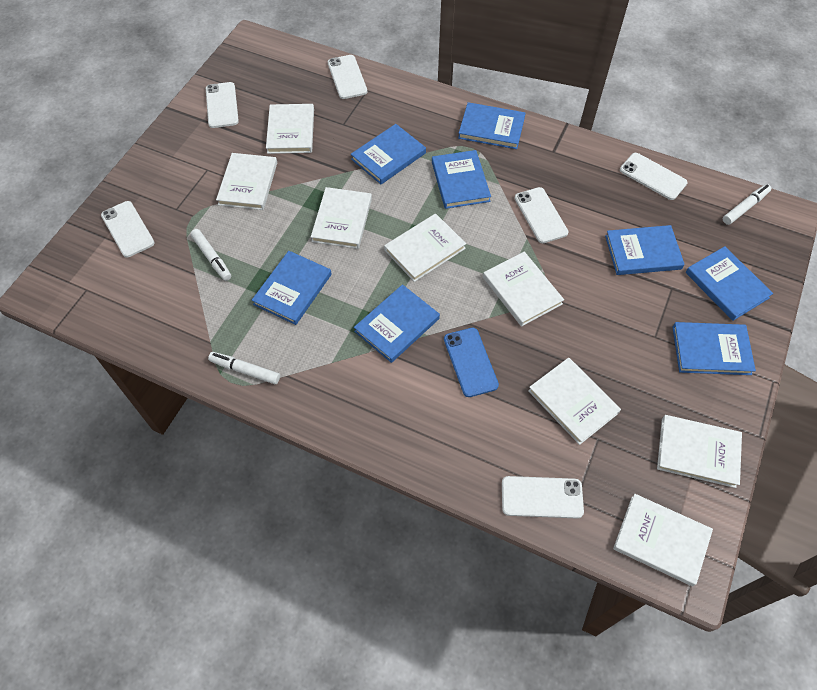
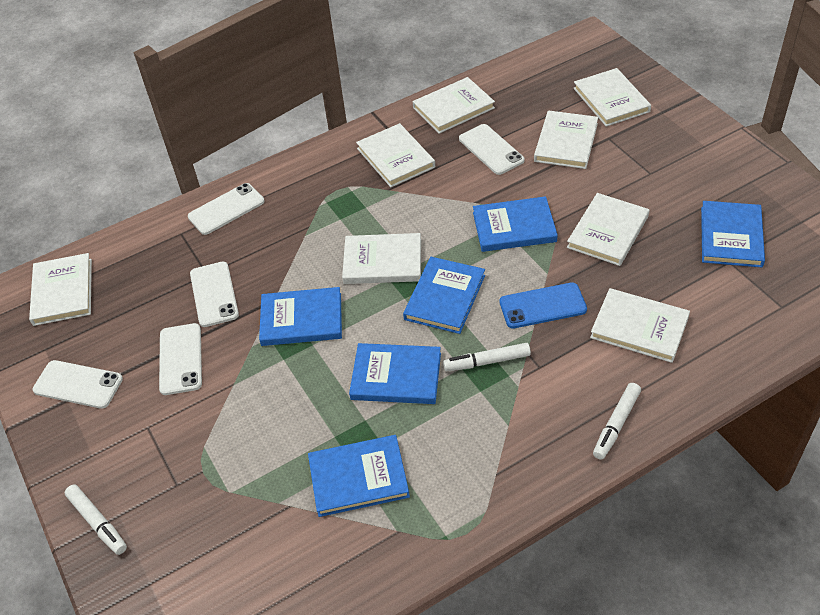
blue book: [252,251,332,325] [351,124,426,184] [354,284,440,363] [432,150,491,209] [458,102,526,149] [605,225,685,275] [672,322,756,375] [686,246,773,321] = 8 -> [259,287,342,346] [308,435,410,517] [349,343,441,404] [403,257,485,334] [473,196,558,252] [701,201,765,267] = 6
white phone: [101,201,155,258] [206,82,239,128] [328,55,367,99] [502,476,584,519] [515,187,569,243] [620,153,688,200] = 6 -> [32,360,123,409] [159,323,202,395] [188,183,265,235] [190,262,239,327] [459,124,525,175] = 5

